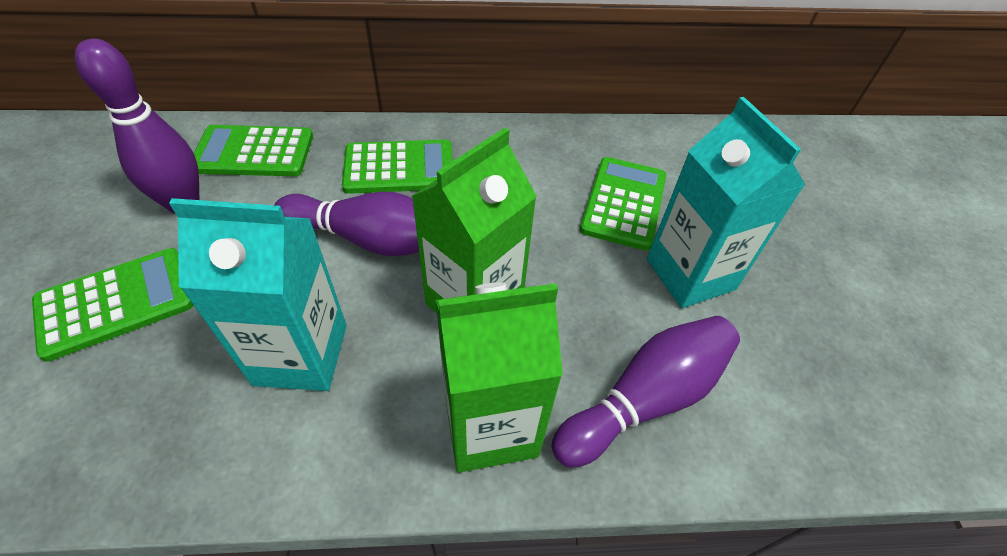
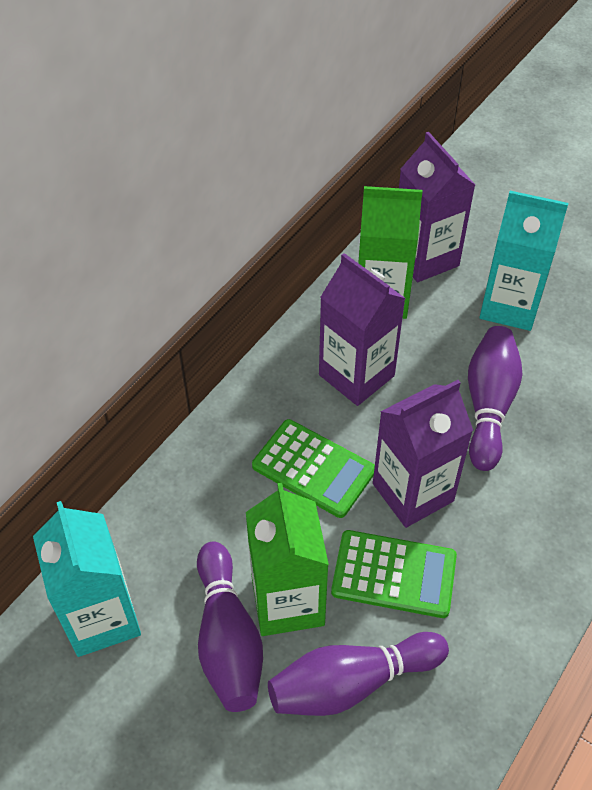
green calculator: [32,248,193,362] [194,125,313,176] [342,140,453,194] [580,157,666,251] = 4 -> [252,419,375,518] [331,530,457,618] = 2
purple carton: none = 0 -> [319,253,406,406] [373,380,473,528] [399,132,475,282] = 3

